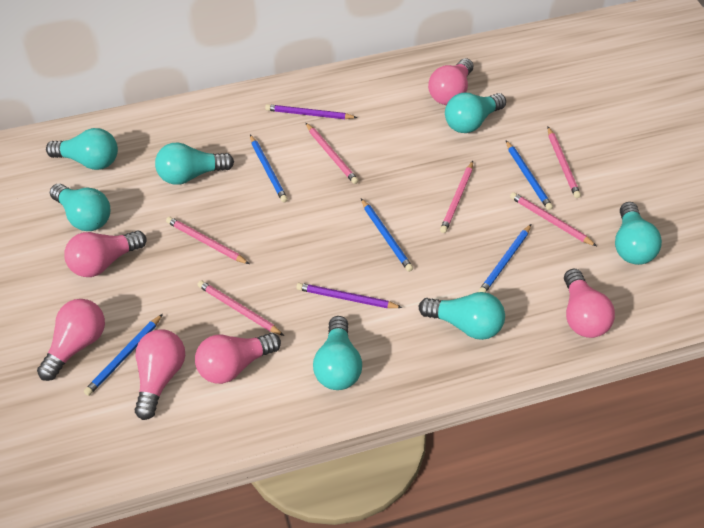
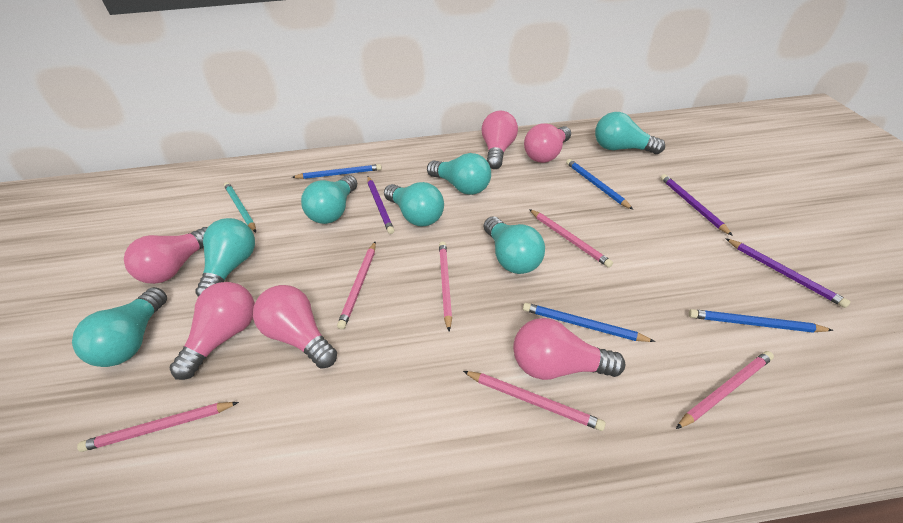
blue pencil: [84,314,163,396] [250,135,288,203] [361,199,413,272] [478,224,531,293] [506,141,553,210] = 5 -> [292,164,382,179] [523,303,655,342] [566,159,633,210] [689,309,833,333] = 4
purple pencil: [265,104,358,119] [296,283,403,308] = 2 -> [367,177,394,234] [661,174,733,236] [725,238,850,308] = 3
turquoise pencil: none = 0 -> [224,182,256,232] = 1

